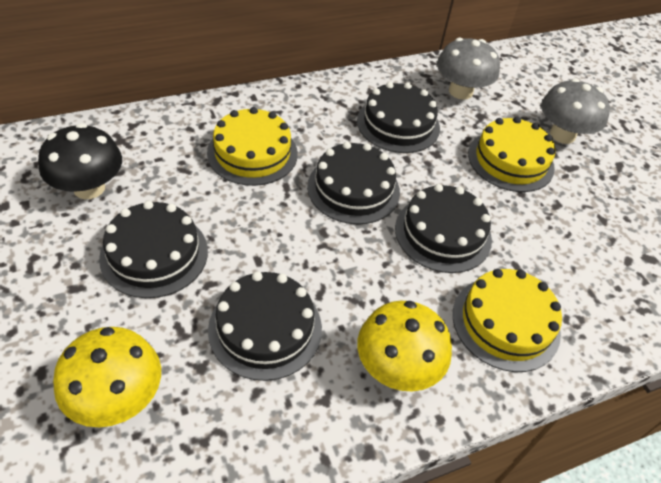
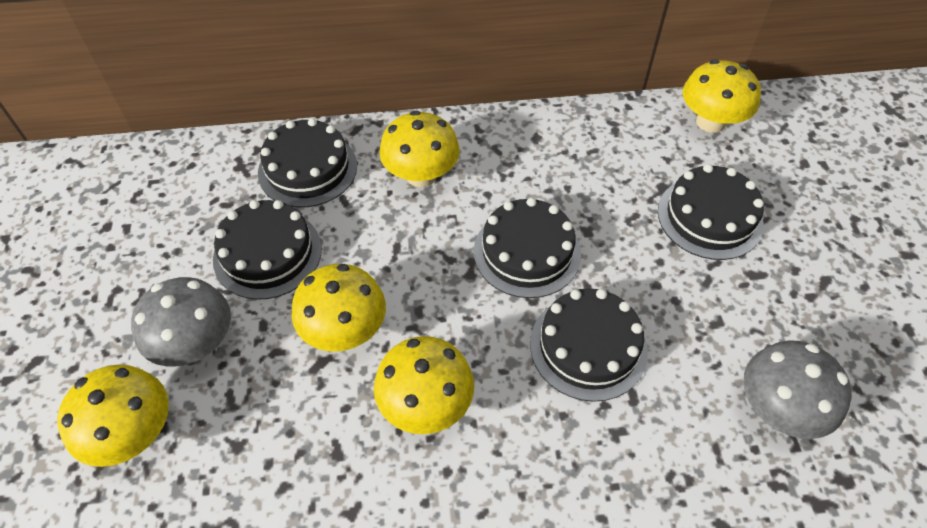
black mushroom: [38,123,122,199] = 1 -> none = 0
yellow cake: [207,107,298,186] [453,269,562,372] [468,117,555,192] = 3 -> none = 0
yellow mushroom: [53,327,161,427] [357,301,452,391] = 2 -> [57,364,169,467] [292,264,386,352] [374,336,474,434] [379,110,460,187] [683,59,761,133] = 5

